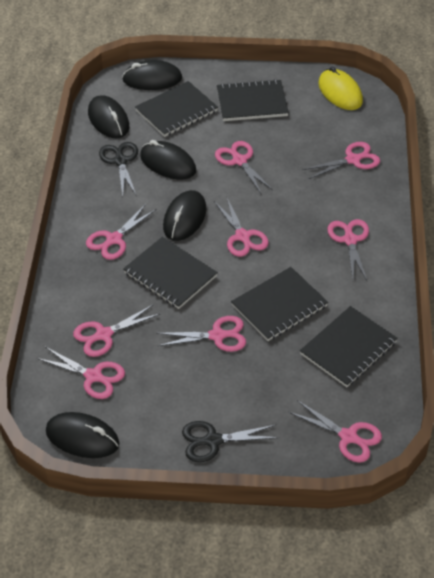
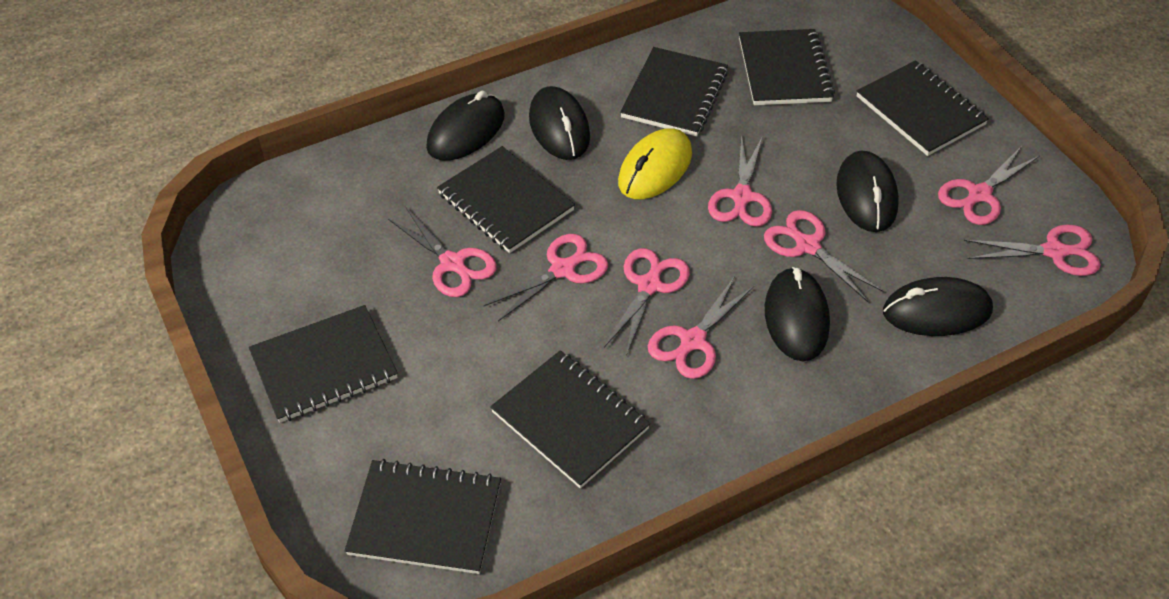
black notebook: [123,237,218,309] [135,81,218,137] [217,79,289,121] [231,267,328,341] [300,306,398,387] = 5 -> [249,305,398,423] [345,459,501,574] [437,146,575,253] [490,350,650,489] [620,47,728,137] [739,29,835,105] [857,60,989,156] = 7
black scissors: [99,142,138,195] [182,421,279,462] = 2 -> none = 0
pink scissors: [36,347,125,399] [73,305,161,357] [86,204,156,260] [156,316,246,352] [214,198,269,257] [215,141,273,195] [289,400,382,463] [302,142,380,179] [327,219,369,280] = 9 -> [388,208,497,297] [484,234,608,321] [604,248,690,356] [648,276,754,379] [708,134,772,227] [764,210,884,302] [938,147,1040,225] [964,224,1101,276] = 8

